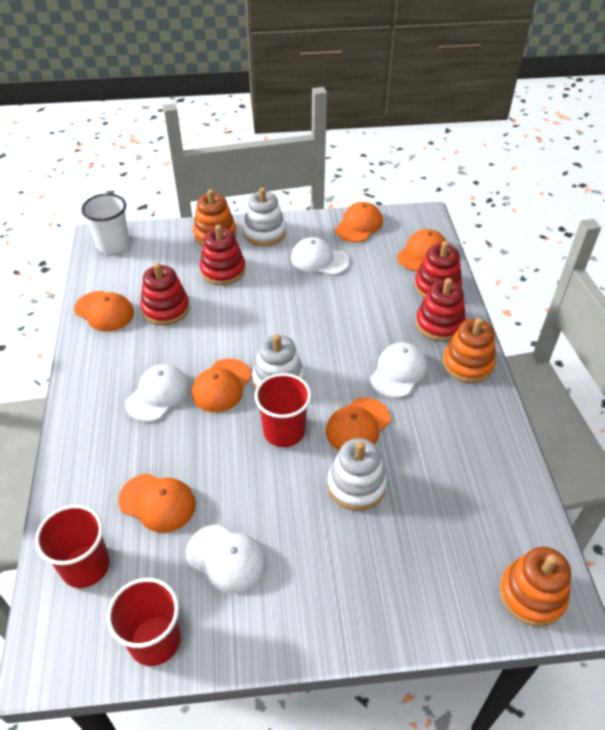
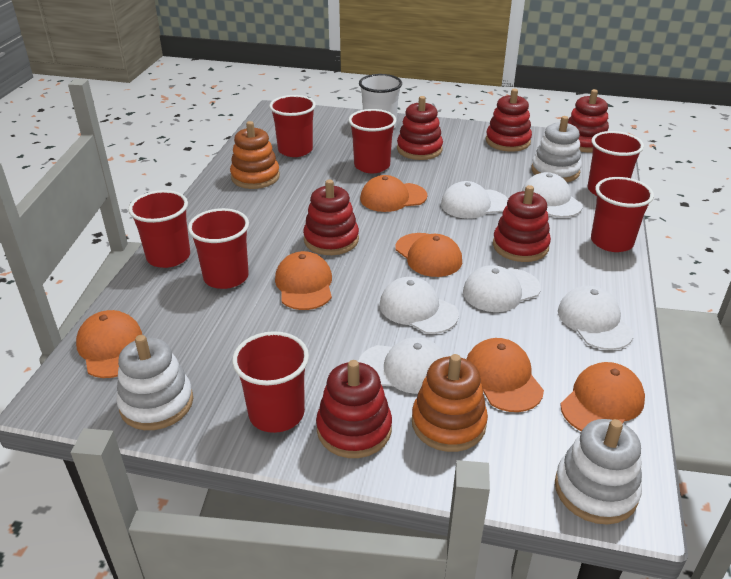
orange stacking toy: [193,189,237,246] [443,318,496,383] [499,547,571,627] = 3 -> [230,121,280,189] [412,354,488,452] = 2
red cup: [35,504,110,588] [107,578,181,666] [254,373,311,447] = 3 -> [128,190,190,268] [188,208,249,289] [232,331,309,433] [269,95,316,157] [348,109,396,173] [588,131,644,196] [591,177,654,252] = 7
red stacking toy: [140,263,190,325] [200,225,246,285] [414,241,462,299] [416,278,466,341] = 4 -> [303,179,359,255] [316,360,392,458] [397,96,443,160] [486,89,532,152] [493,185,551,262] [568,89,609,152] = 6
white cap: [125,364,189,422] [186,525,266,594] [291,237,349,275] [370,342,427,398] = 4 -> [358,337,446,394] [380,277,459,334] [441,181,508,219] [463,265,541,312] [522,172,583,217] [558,286,634,350] = 6

